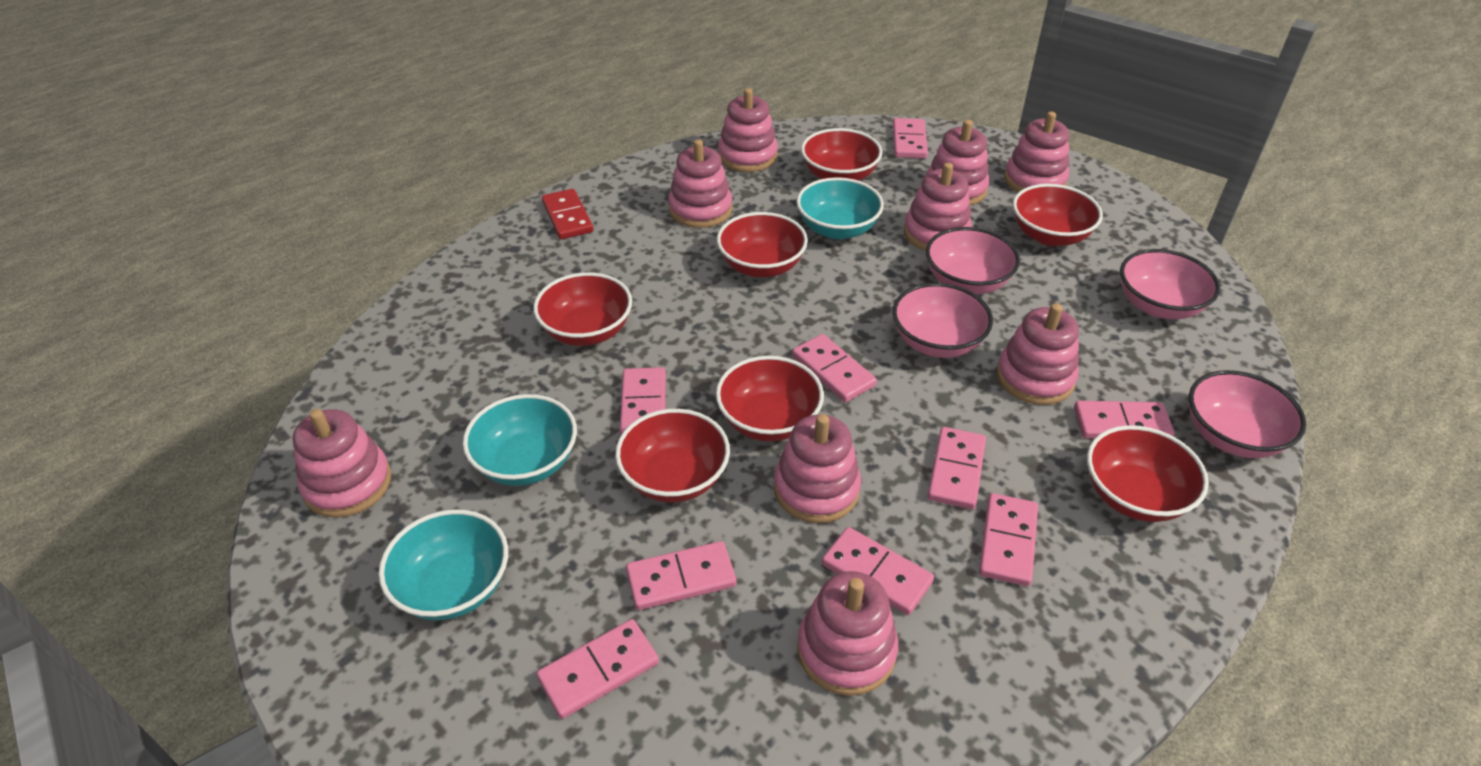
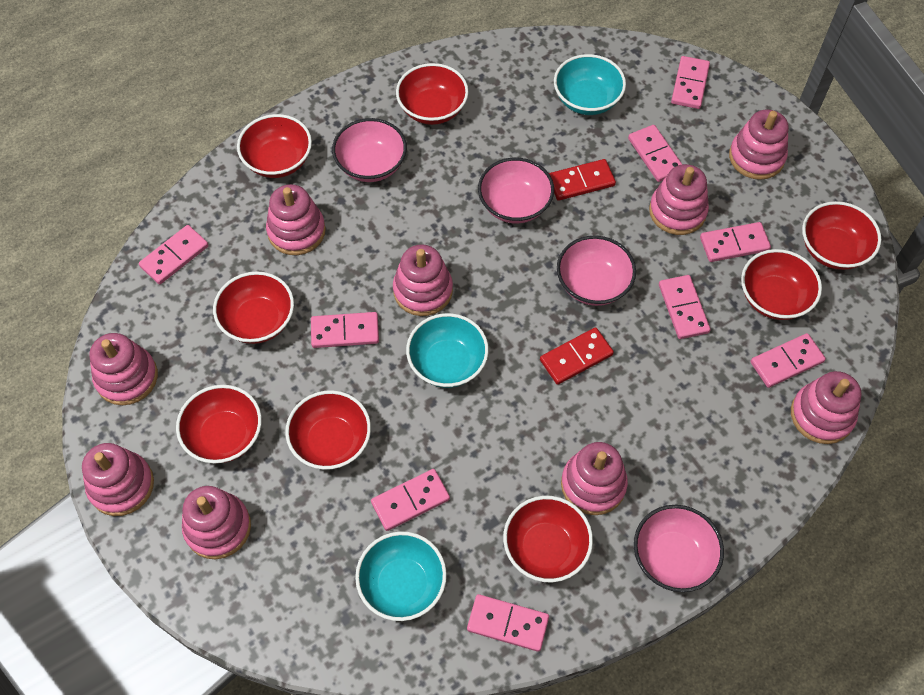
red bowl: [533,272,632,346] [615,409,730,503] [716,356,824,441] [717,212,808,278] [801,128,882,181] [1013,184,1103,246] [1087,425,1209,522] = 7 -> [176,385,262,464] [213,271,294,344] [237,114,312,178] [285,390,371,470] [396,63,469,125] [503,496,593,582] [741,249,822,320] [802,201,881,270] = 8
red domino: [542,189,594,239] = 1 -> [540,327,614,385] [549,159,616,201] = 2

